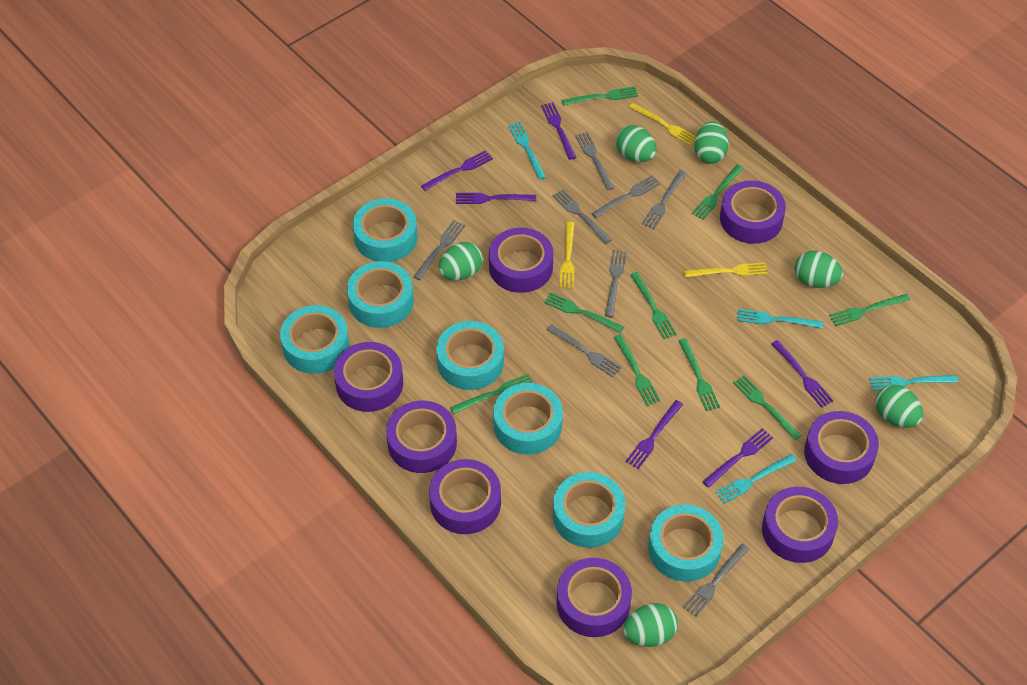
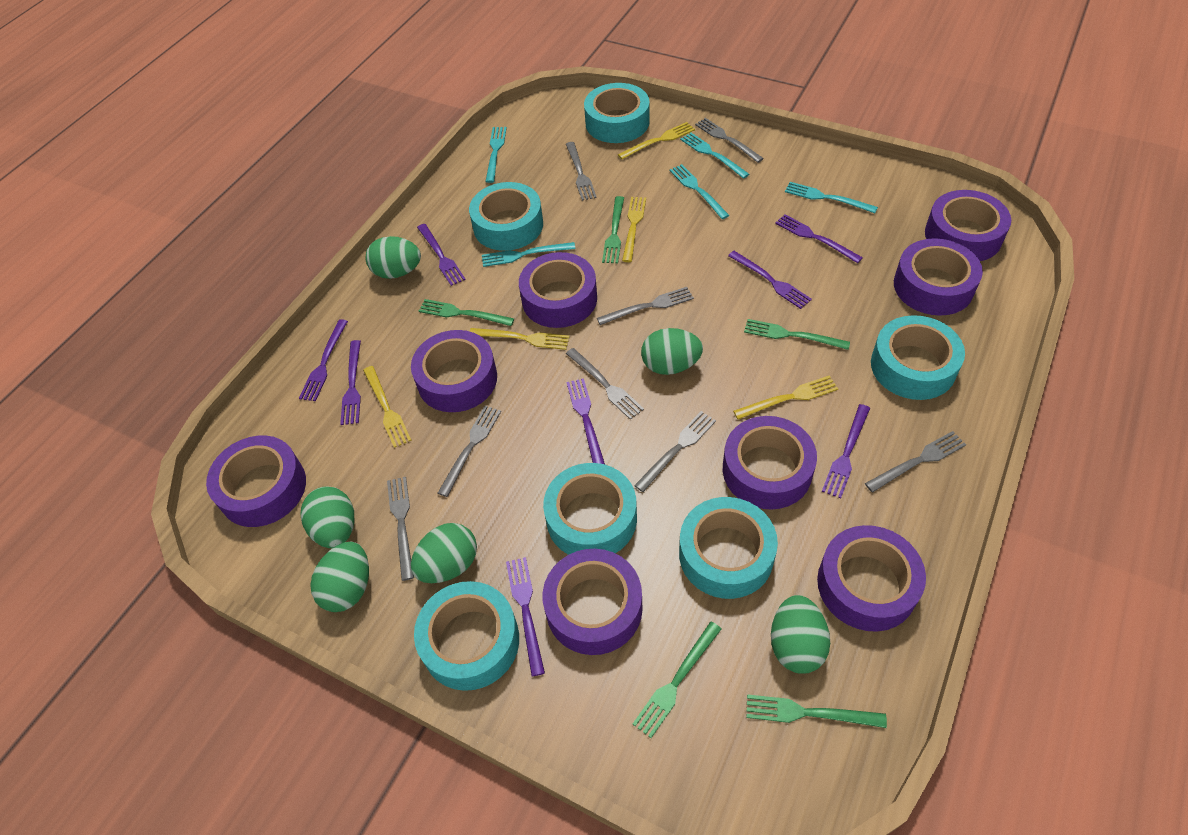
green fork: [450,374,533,414] [544,292,624,333] [562,86,638,106] [614,335,660,406] [630,272,677,339] [679,338,720,411] [692,165,744,220] [733,375,802,440] [829,294,910,326] = 9 -> [419,299,514,326] [602,196,624,264] [633,622,721,738] [744,319,850,350] [746,694,887,728] = 5
purple fork: [421,150,493,191] [456,193,536,204] [541,102,576,160] [626,400,683,469] [702,428,773,488] [772,340,833,408] = 6 -> [299,319,348,401] [340,340,361,425] [417,224,466,286] [506,557,545,676] [566,378,605,464] [728,251,812,309] [775,214,863,263] [822,404,870,498] = 8
turquoise fork: [508,122,546,180] [715,454,797,504] [737,309,823,329] [869,375,958,391] = 4 -> [482,242,576,267] [485,127,507,183] [669,164,730,219] [680,133,749,179] [785,182,878,213] = 5
turquoise tape: [280,305,349,374] [347,261,414,328] [353,198,418,262] [436,321,504,390] [493,383,563,455] [553,472,626,548] [648,505,724,582] = 7 -> [414,581,519,691] [469,182,543,251] [543,463,637,555] [584,83,650,143] [679,497,778,599] [871,315,965,400] = 6
yellow fork: [559,222,575,289] [629,103,696,146] [684,262,768,278] = 3 -> [363,366,411,448] [470,328,570,350] [618,122,695,159] [622,197,646,262] [733,375,838,419] = 5

